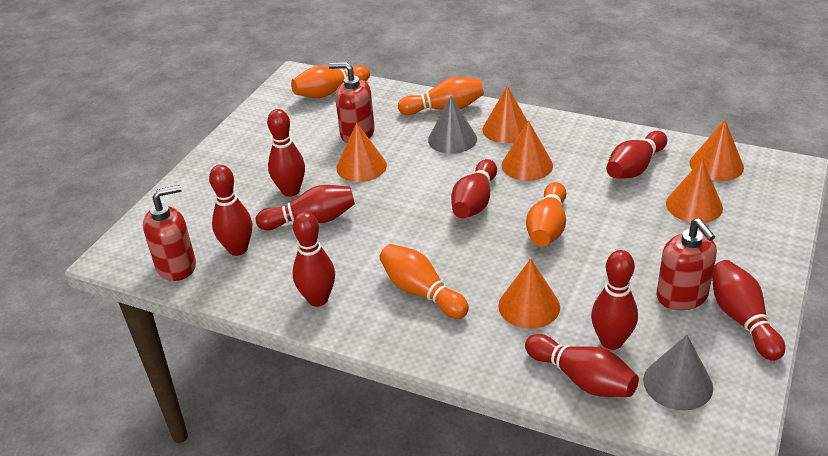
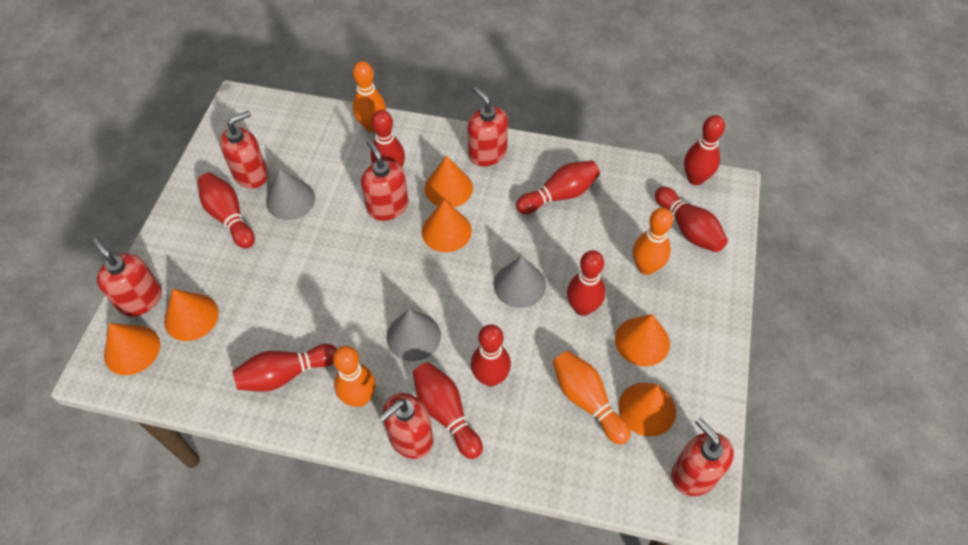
grey cone: [428,96,477,154] [643,335,713,411] = 2 -> [266,168,315,220] [387,309,441,361] [494,255,546,308] = 3
red soap dispenser: [143,185,196,281] [329,62,375,143] [656,218,717,310] = 3 -> [92,238,162,317] [220,110,268,189] [361,140,409,221] [379,393,433,459] [468,86,508,166] [671,418,734,496] = 6

